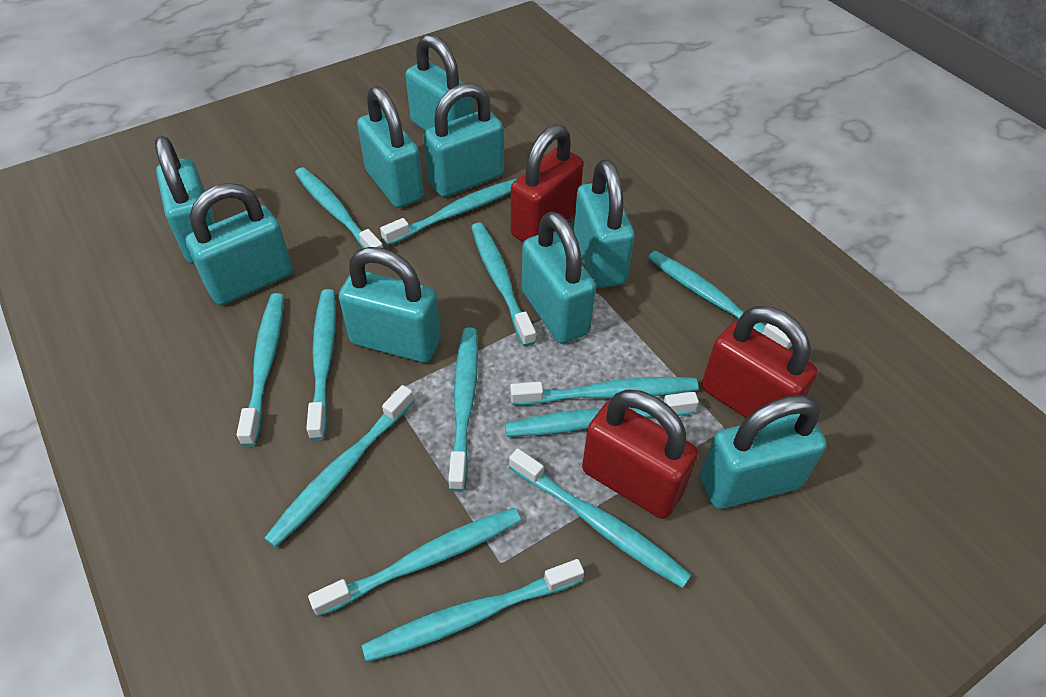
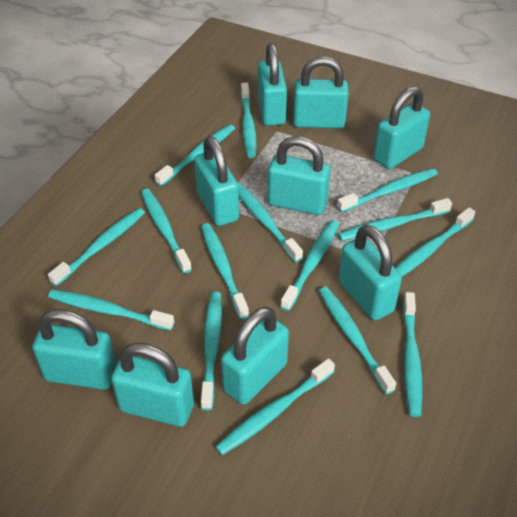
red padlock: [511,124,583,242] [582,389,698,519] [701,306,817,418] = 3 -> none = 0
turquoise toothbrush: [237,293,284,447] [264,385,414,548] [295,167,383,248] [306,289,336,441] [308,508,521,617] [362,559,584,662] [380,179,516,246] [448,328,478,491] [471,223,536,347] [505,392,699,437] [509,448,691,588] [510,377,699,405] [648,251,792,349] = 13 -> [48,208,145,286] [48,289,174,330] [141,189,192,273] [155,124,235,186] [201,223,249,319] [201,292,222,410] [215,358,335,455] [238,183,303,262] [241,83,257,158] [280,220,339,311] [319,287,396,394] [337,168,438,213] [338,198,452,241] [395,207,475,276] [403,292,423,417] = 15

